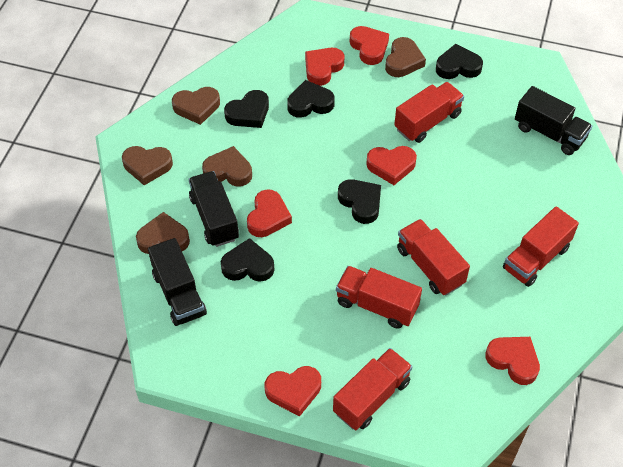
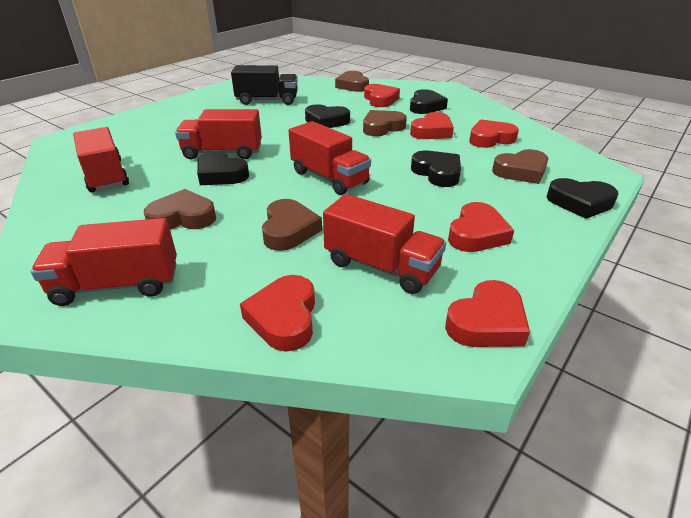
black truck: [148,238,207,326] [188,171,239,247] [515,86,592,155] = 3 -> [231,65,298,105] = 1

